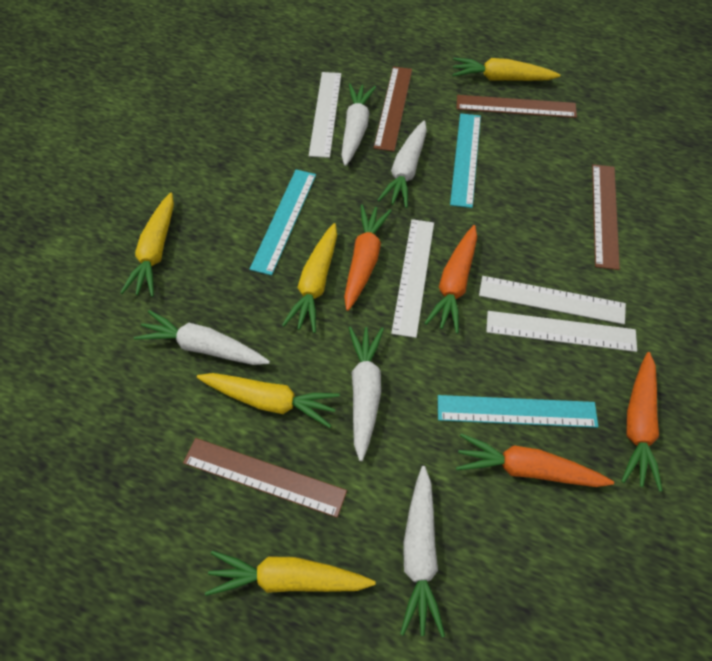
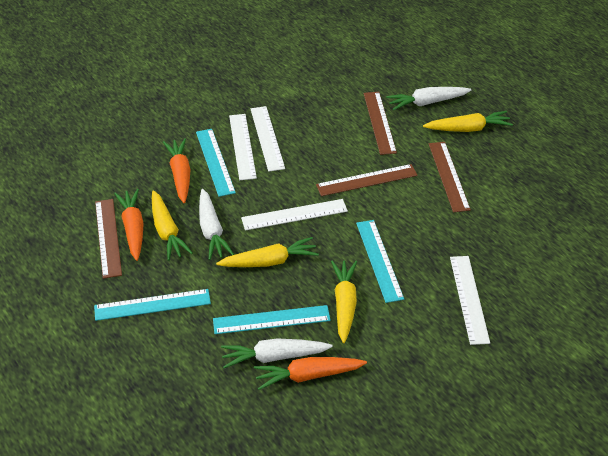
orange carrot: [344,205,392,311] [424,225,477,334] [456,433,614,487] [621,352,662,492] = 4 -> [114,189,144,261] [163,138,190,203] [254,357,367,390] = 3
turquoise ruler: [250,170,316,276] [438,395,598,428] [450,113,481,208] = 3 -> [94,289,211,321] [196,129,236,197] [213,305,331,334] [356,220,404,303] = 4
white carrot: [134,310,270,365] [341,83,376,166] [349,326,384,461] [377,121,427,208] [400,466,445,637] = 5 -> [199,189,234,260] [221,338,333,368] [386,87,471,111] = 3
yellow carrot: [120,193,174,297] [197,373,340,428] [205,551,375,596] [282,223,337,333] [452,58,560,81] = 5 -> [152,190,192,261] [216,237,319,267] [331,260,357,343] [423,111,513,132] = 4

